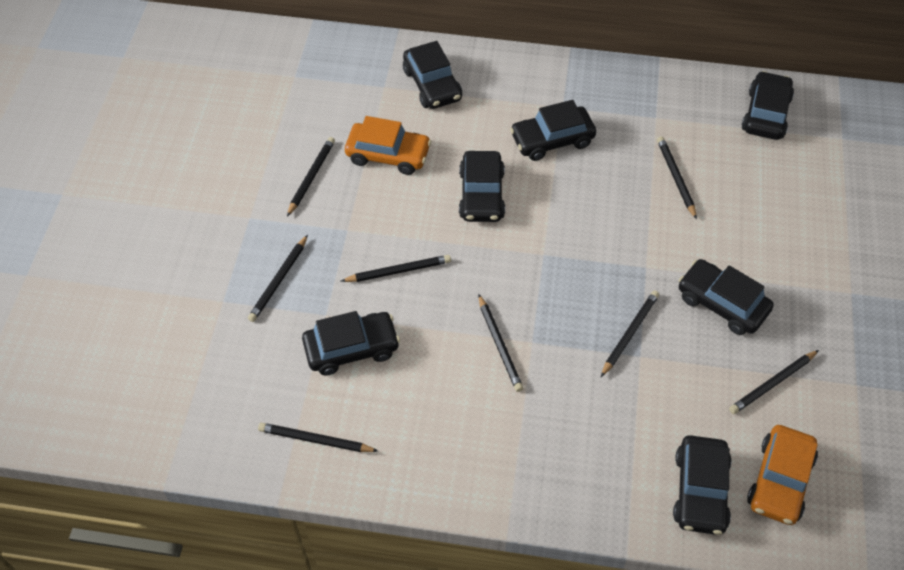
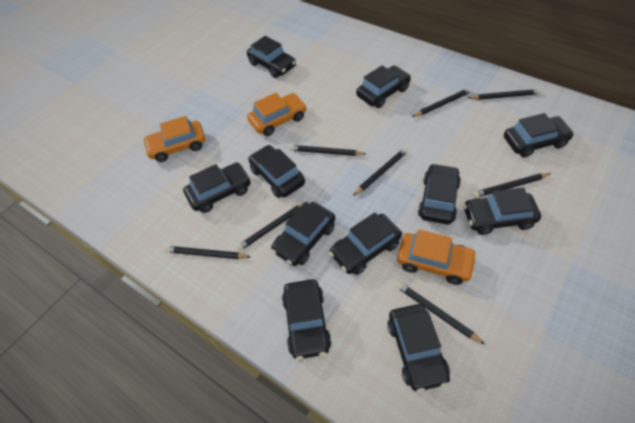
black car: [302,311,400,376] [403,41,462,109] [459,151,505,222] [510,100,596,161] [673,435,731,535] [679,259,774,335] [742,71,794,140] = 7 -> [183,163,251,213] [247,36,296,78] [248,145,305,198] [271,202,335,266] [282,279,332,360] [329,213,402,275] [356,65,411,108] [387,304,450,392] [418,163,461,224] [463,187,541,235] [504,113,574,158] = 11
orange car: [345,116,431,175] [747,425,818,525] = 2 -> [143,116,205,162] [247,93,307,136] [397,229,477,285] = 3

